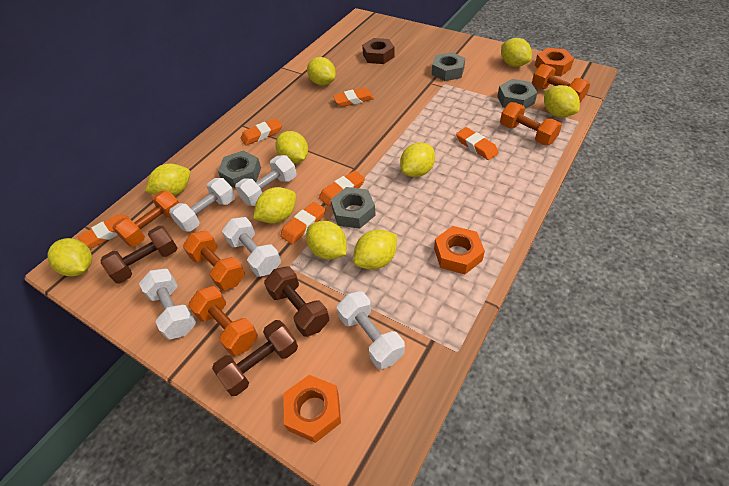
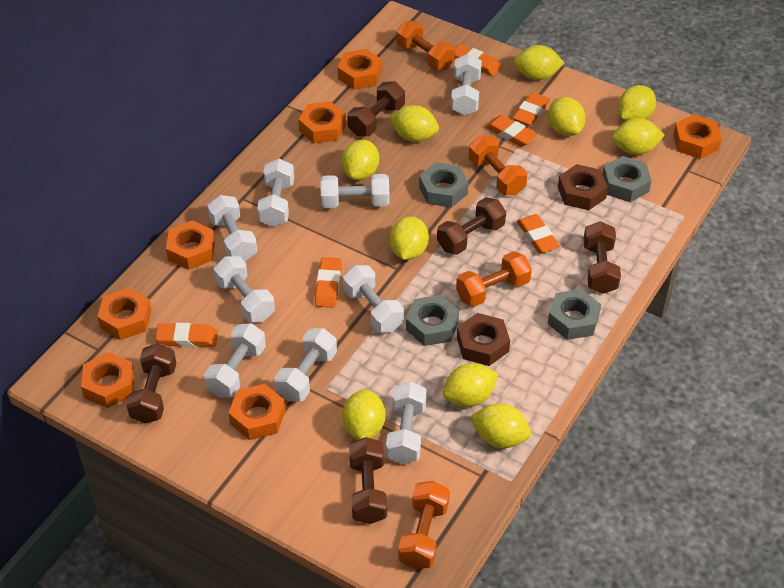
brown dumbbell: [100,226,178,284] [212,320,298,396] [264,266,329,337] = 3 -> [126,343,176,424] [347,81,405,136] [349,437,387,524] [437,197,506,255] [583,221,621,294] = 5
brown nut: [362,38,395,64] = 1 -> [457,313,510,366] [558,164,608,210] = 2
orange dumbbell: [112,191,179,247] [183,231,245,291] [188,286,258,356] [500,102,562,145] [532,64,590,103] = 5 -> [396,21,455,70] [398,481,450,569] [456,251,532,307] [469,136,527,195] = 4
orange nut: [283,375,341,443] [434,226,485,274] [535,48,574,76] = 3 -> [81,352,135,408] [97,288,152,340] [166,220,215,270] [228,384,286,440] [298,101,346,144] [338,49,382,90] [673,114,722,159] = 7
white dumbbell: [139,269,196,340] [169,178,235,232] [222,217,281,277] [235,155,297,206] [337,291,405,370] = 5 -> [204,323,266,398] [207,195,257,262] [214,256,275,322] [257,159,294,227] [274,328,337,402] [320,174,389,208] [343,265,404,333] [386,381,427,464] [451,54,482,115] = 9

